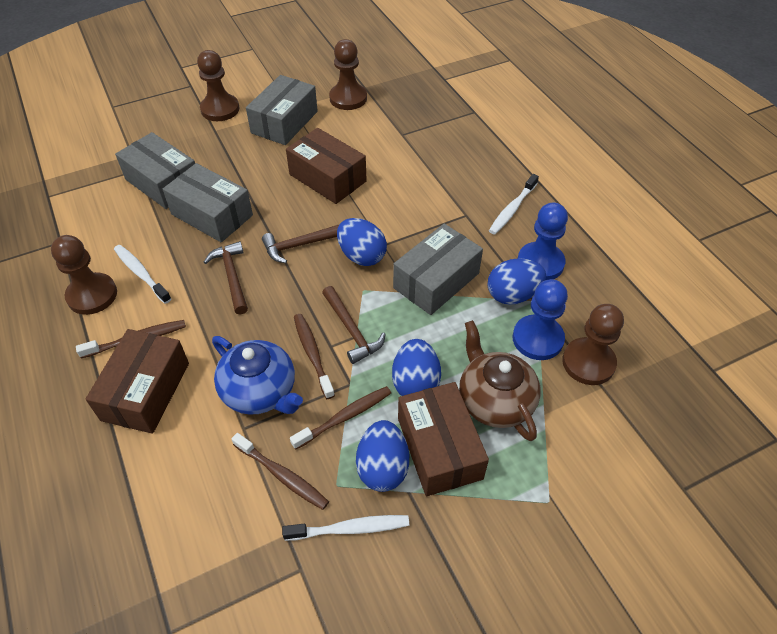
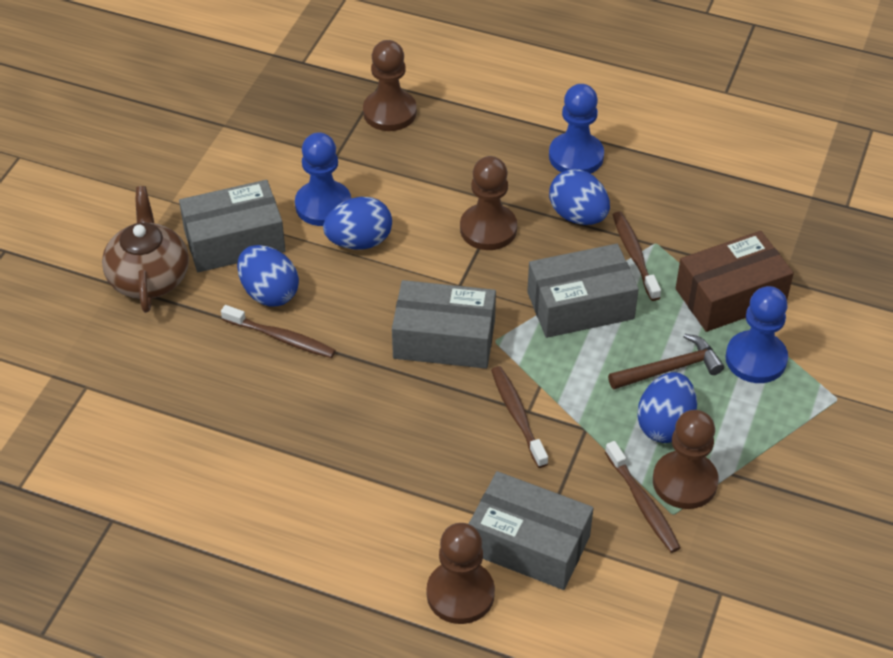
blue pawn: [513,279,568,360] [518,202,568,280] = 2 -> [295,132,351,226] [549,84,604,174] [725,286,788,383] = 3
blue teapot: [212,336,303,415] = 1 -> none = 0
brown box: [86,329,189,434] [286,128,367,204] [398,382,489,496] = 3 -> [676,231,794,332] = 1
brown hammer: [204,241,248,315] [262,225,339,263] [322,286,385,364] = 3 -> [608,334,724,389] = 1
white toothbrush: [114,245,171,304] [282,515,409,541] [489,174,539,235] = 3 -> none = 0

